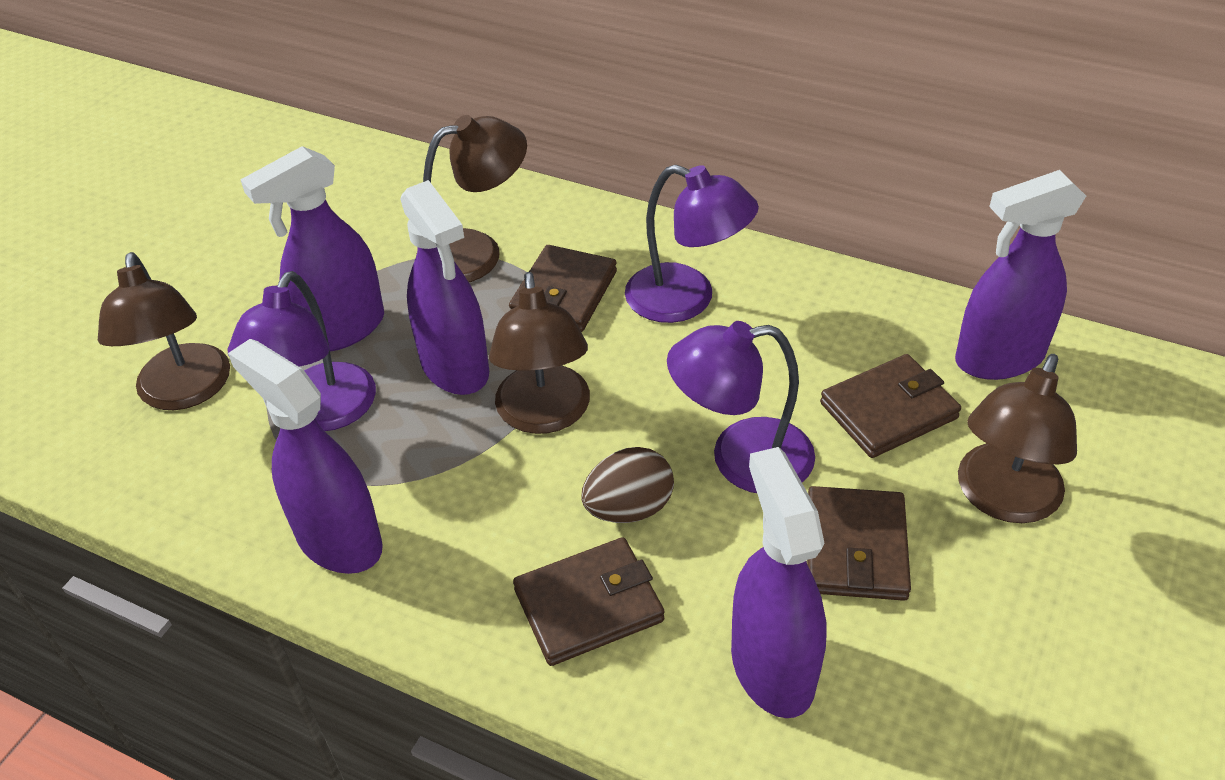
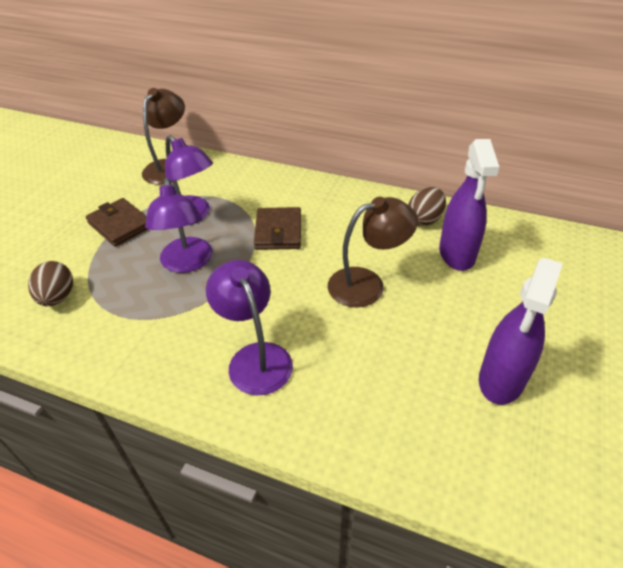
brown egg: [581,447,674,523] = 1 -> [28,261,73,306] [408,187,446,226] = 2
brown lamp: [98,252,230,410] [416,115,527,282] [489,272,590,434] [958,354,1077,523] = 4 -> [142,88,185,185] [328,197,418,307] = 2
brown wallet: [509,245,617,332] [513,537,664,666] [807,486,911,601] [820,354,961,458] = 4 -> [86,198,148,247] [254,207,301,250] = 2
purple spray bottle: [228,339,383,574] [240,146,384,352] [400,180,489,395] [731,447,827,718] [955,170,1086,380] = 5 -> [439,139,499,271] [479,258,563,405] = 2

